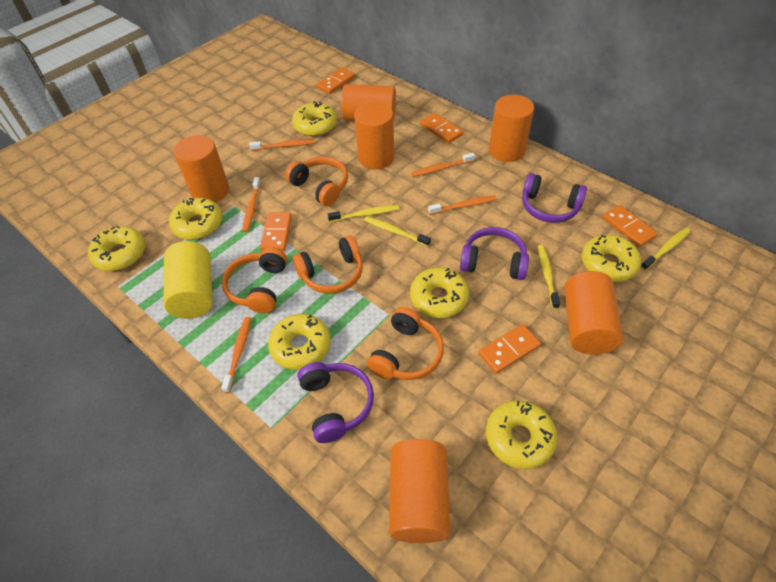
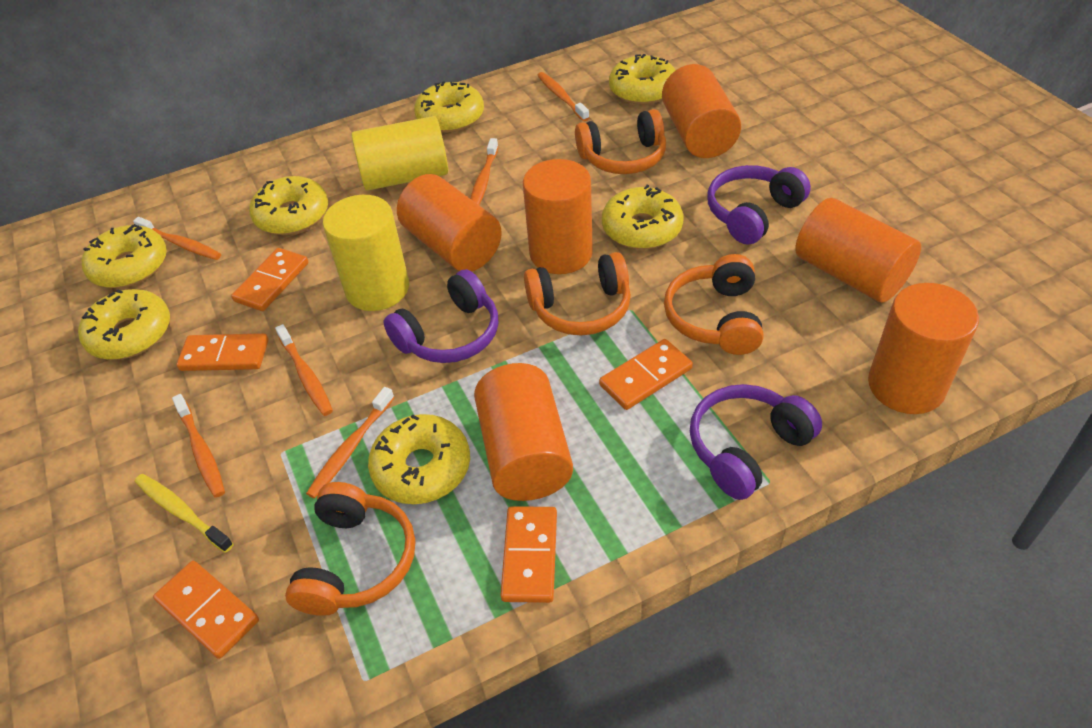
orange toothbrush: [221,317,251,393] [242,177,261,232] [249,139,315,151] [411,153,475,177] [428,195,497,215] = 5 -> [133,217,221,260] [172,394,225,498] [275,324,333,416] [306,387,394,498] [470,138,498,205] [537,72,589,121] = 6
yellow cylinder: [163,241,213,319] = 1 -> [323,195,409,311] [352,116,448,191] = 2
yellow toothbrush: [328,205,399,222] [364,216,431,247] [538,245,560,309] [641,228,690,270] = 4 -> [135,474,233,553] = 1

